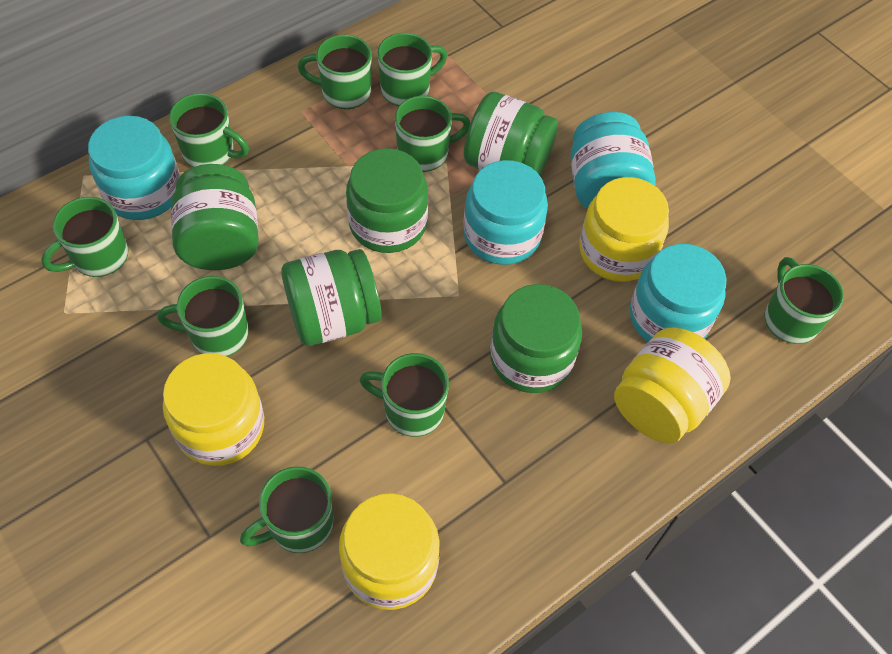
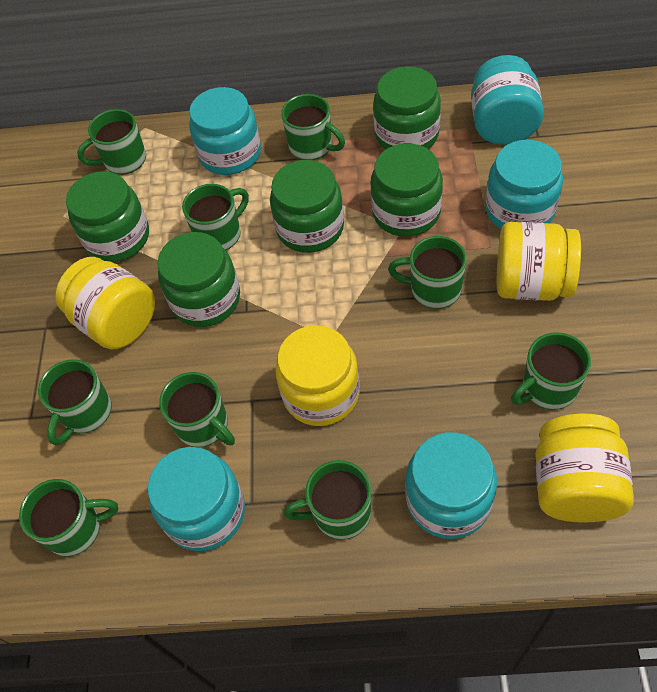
turquoise jar: [88,116,180,220] [463,160,548,265] [570,112,655,209] [630,244,727,342] = 4 -> [148,447,245,551] [189,87,261,175] [405,432,497,539] [471,55,544,145] [485,140,563,229] = 5

